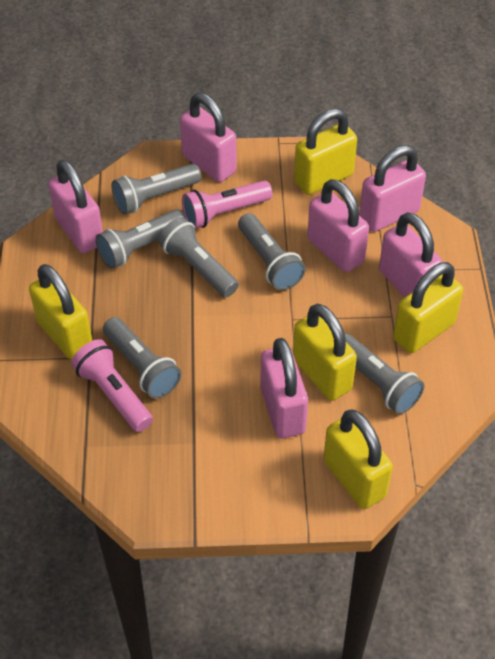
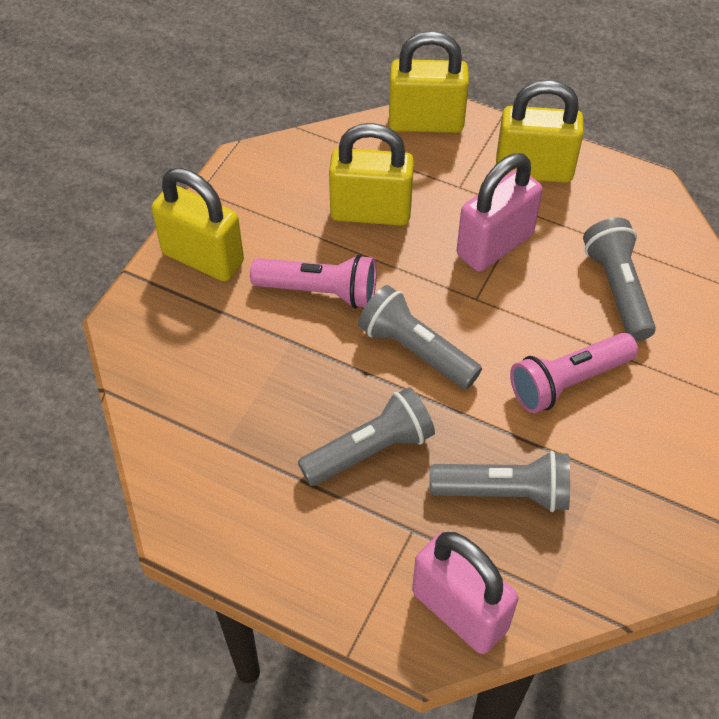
grey flashlight: [96,209,186,269] [103,317,181,399] [112,163,201,215] [158,217,239,297] [238,213,306,290] [344,333,424,414] = 6 -> [298,387,435,486] [358,285,482,389] [430,451,570,512] [583,218,656,341] = 4
pink padlock: [48,159,103,253] [180,93,237,182] [260,338,308,438] [307,179,369,272] [359,145,426,232] [379,212,443,297] = 6 -> [412,532,518,654] [457,153,543,272] = 2
yellow padlock: [29,264,93,359] [293,304,357,401] [294,108,357,195] [323,409,393,509] [393,262,463,353] = 5 -> [151,168,244,281] [329,123,414,226] [389,31,469,133] [496,80,584,183] = 4

